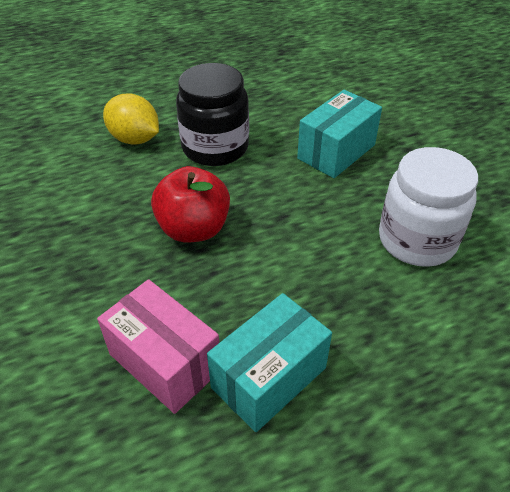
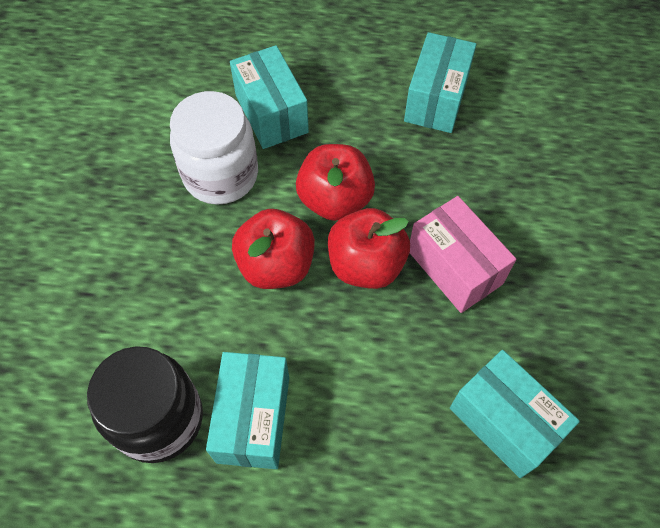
red apple: [151,166,230,242] = 1 -> [232,209,315,289] [296,144,375,221] [328,208,410,289] = 3
turquoise box: [207,293,332,432] [297,90,382,178] = 2 -> [206,352,289,469] [230,45,309,149] [404,32,477,133] [450,350,580,478] = 4
yellow lemon: [103,93,159,145] = 1 -> none = 0

